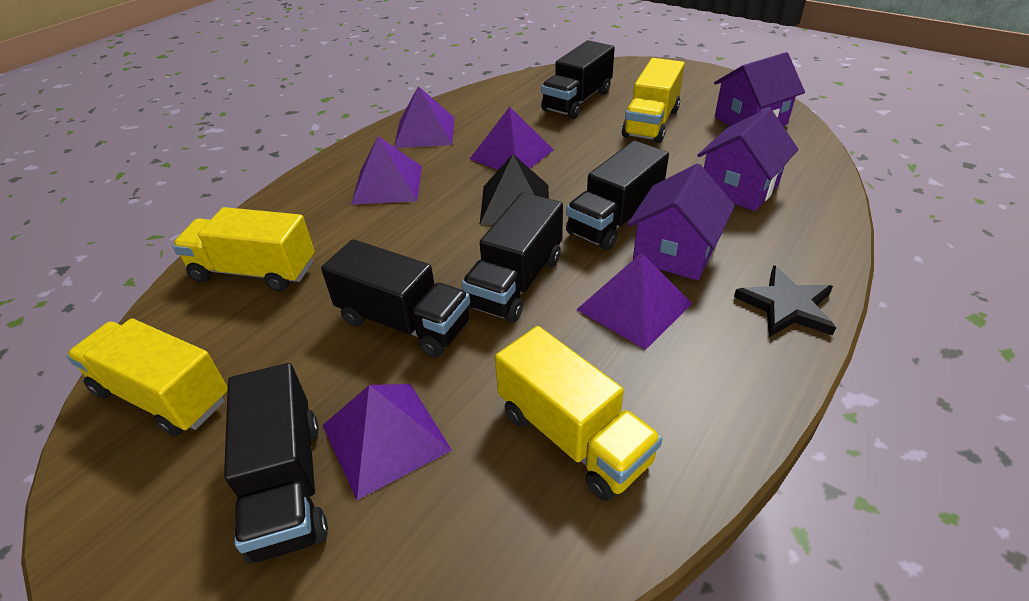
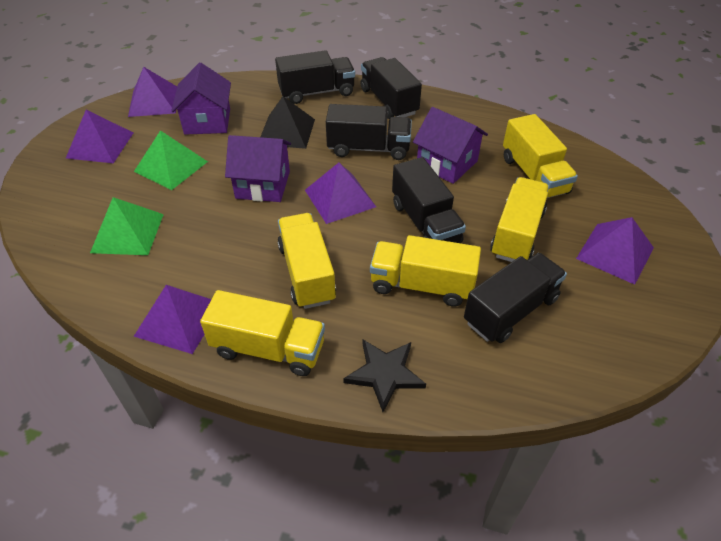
green pyramid: none = 0 -> [90,197,164,255] [134,130,208,190] = 2
yellow truck: [66,318,228,436] [172,207,315,291] [495,326,662,501] [622,58,685,143] = 4 -> [200,290,325,376] [277,213,336,309] [370,235,481,307] [490,177,549,262] [503,114,578,198] = 5

